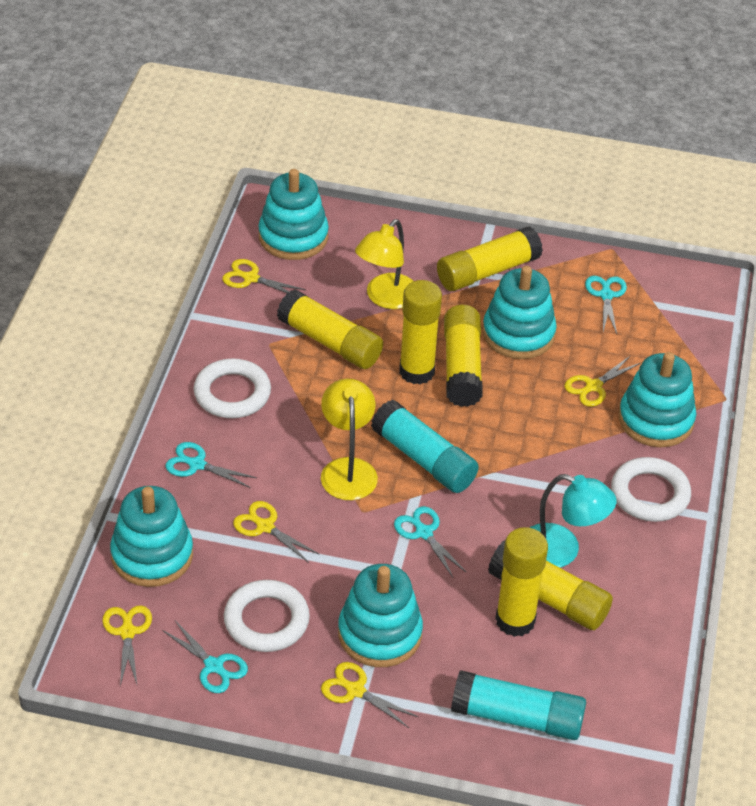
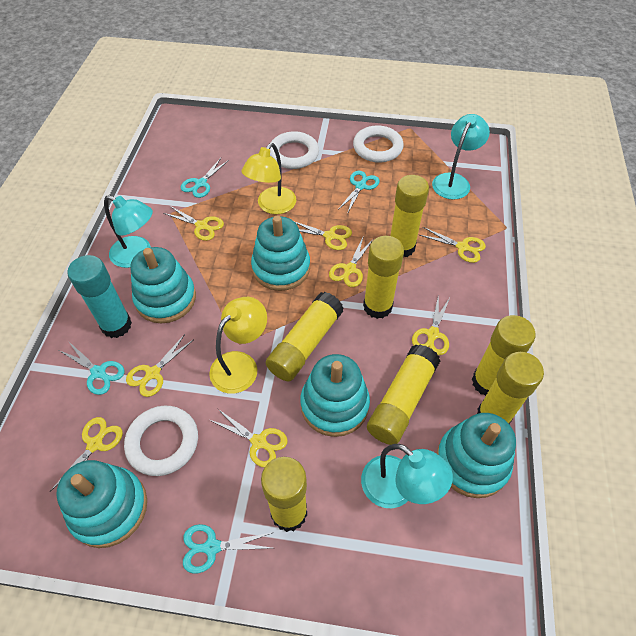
turquoise glue stick: [371,400,479,493] [451,670,586,740] = 2 -> [67,255,132,338] = 1
turquoise lamp: [530,474,616,568] = 1 -> [104,195,153,268] [361,444,453,508] [432,114,490,200] = 3
yellow glue stick: [277,289,383,369] [399,280,442,385] [437,226,543,291] [444,305,483,407] [488,539,613,630] [495,527,548,637] = 6 -> [261,457,307,532] [266,292,344,381] [363,236,404,319] [367,344,440,445] [390,175,429,257] [472,315,536,396] [477,352,544,424] = 7
yellow scissors: [102,605,152,686] [222,259,306,293] [233,501,319,563] [321,662,418,728] [564,355,641,407] = 5 -> [50,417,123,491] [126,334,193,397] [163,206,224,241] [210,409,288,468] [295,222,352,250] [329,238,373,287] [412,294,450,355] [420,227,486,263] = 8

